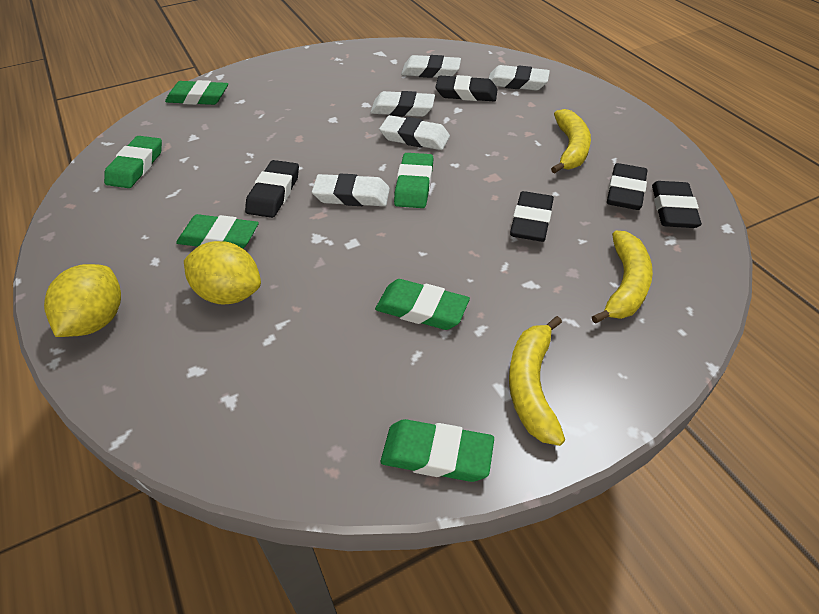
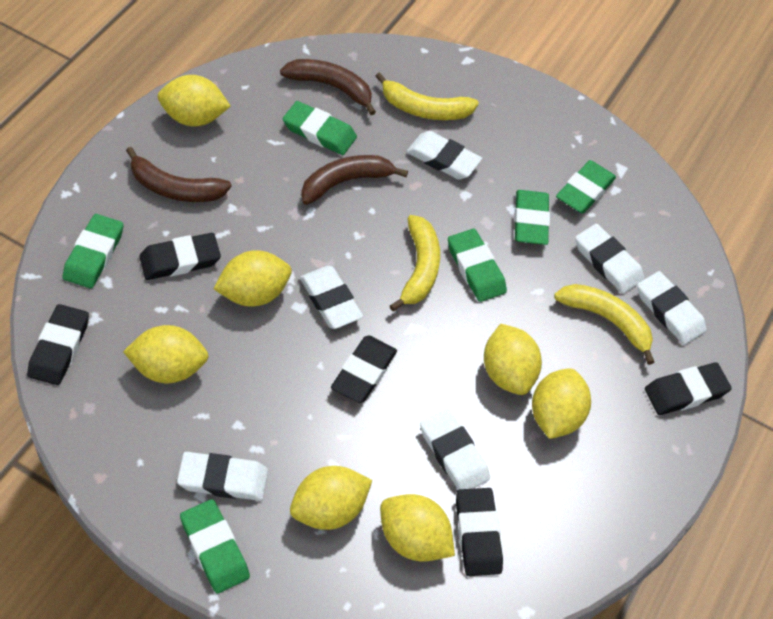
brown banana: none = 0 -> [126,147,231,202] [280,59,376,115] [301,155,408,205] = 3
white eraser: [312,174,390,206] [370,91,435,117] [379,115,450,150] [401,55,461,78] [488,65,550,91] = 5 -> [177,452,268,501] [300,266,363,329] [406,131,482,180] [420,408,490,490] [575,223,644,294] [637,271,707,345] = 6
yellow lemon: [44,264,121,337] [184,241,261,305] = 2 -> [123,325,209,383] [157,75,230,127] [213,250,292,307] [290,466,372,530] [380,494,455,562] [484,324,542,395] [532,368,591,439] = 7

